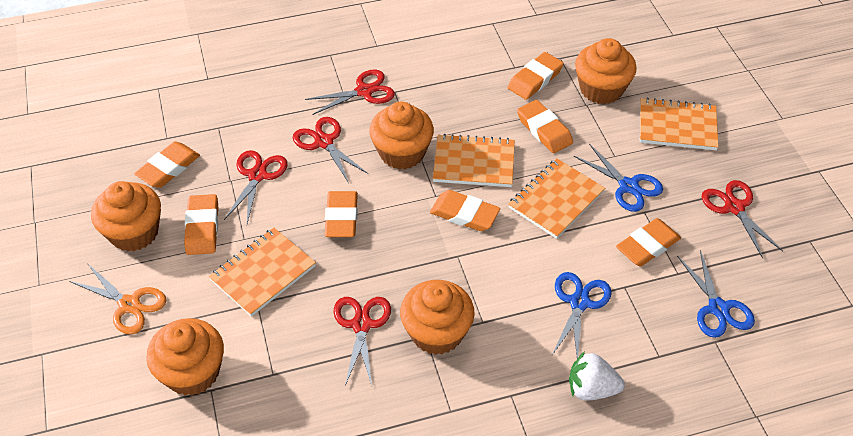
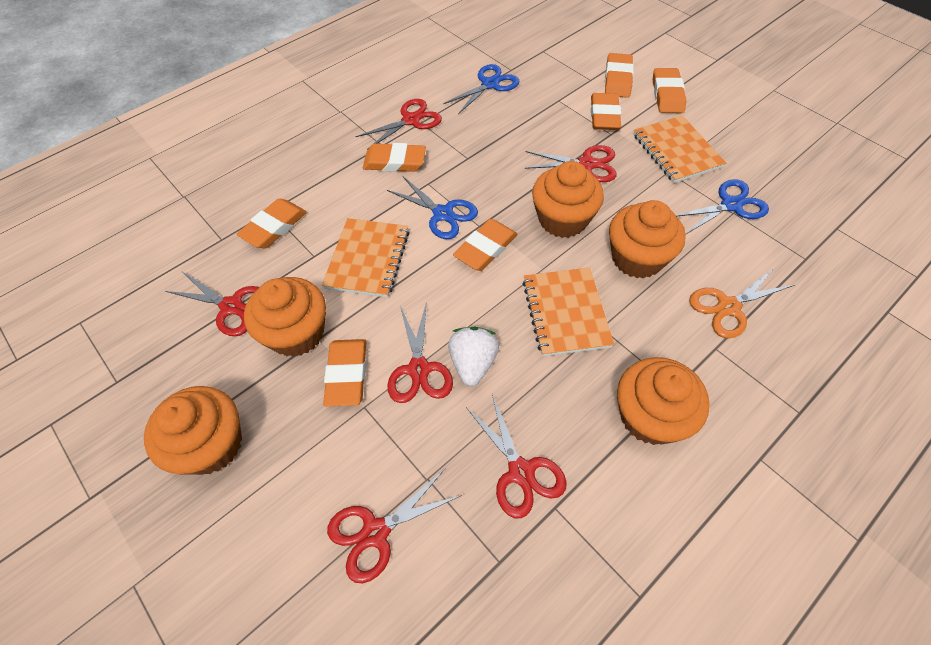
orange notebook: [209,228,316,317] [433,134,515,187] [508,159,605,239] [640,97,719,150] = 4 -> [322,218,409,298] [522,267,614,356] [633,115,726,183] = 3
red scissors: [224,150,287,224] [293,117,368,183] [305,69,395,115] [333,297,391,386] [702,180,783,258] = 5 -> [165,272,259,336] [327,469,462,583] [355,99,442,150] [387,301,453,403] [466,394,567,518] [525,145,617,182] = 6

